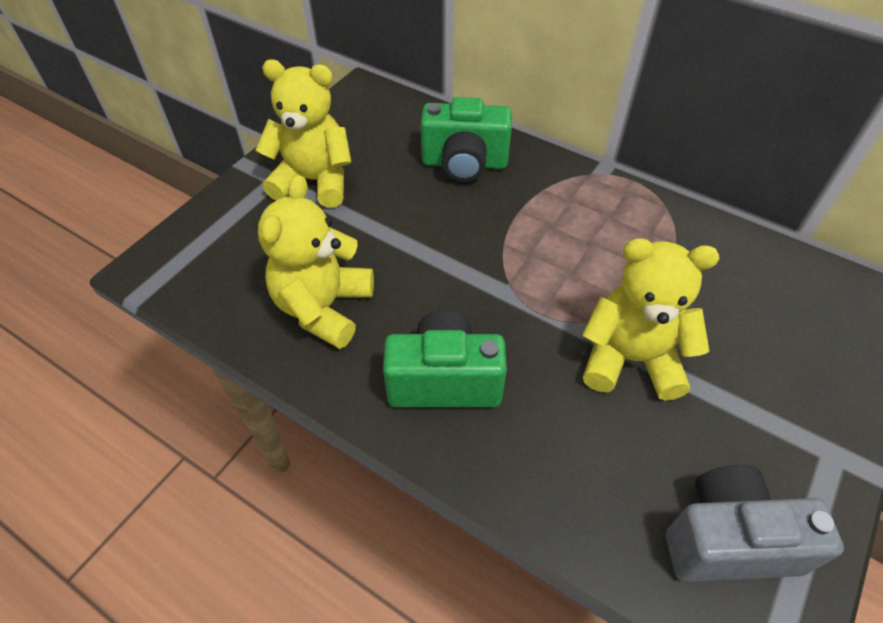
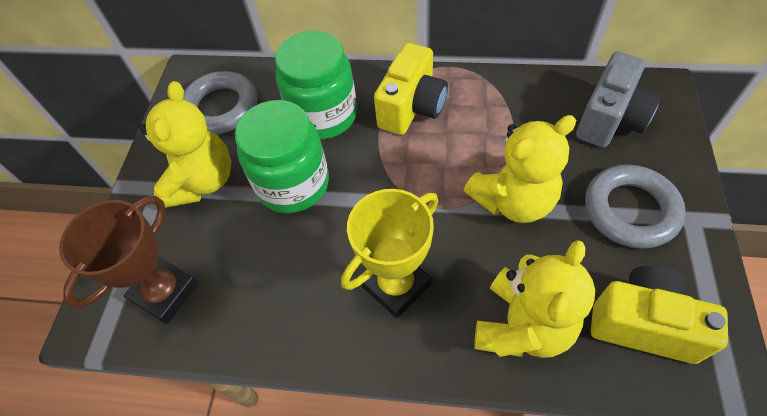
brown trophy: none = 0 -> [59,196,199,324] = 1
green camera: [383,310,507,407] [421,97,512,182] = 2 -> none = 0
green jar: none = 0 -> [235,100,329,213] [275,31,357,139] = 2
grey ring: none = 0 -> [184,71,257,134] [585,164,686,249] = 2
yellow camera: none = 0 -> [374,43,448,135] [591,265,728,364] = 2
yellow trophy: none = 0 -> [341,189,438,318] = 1

